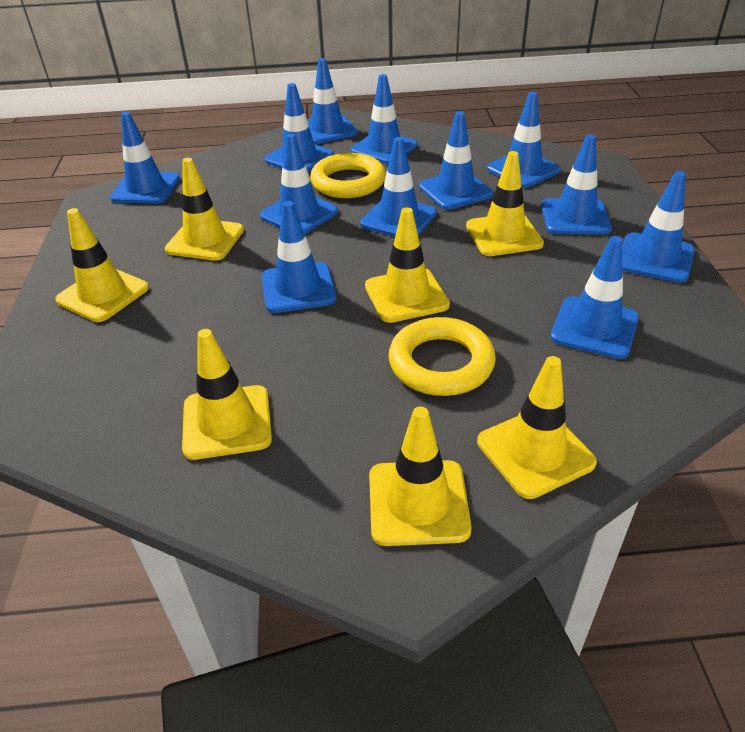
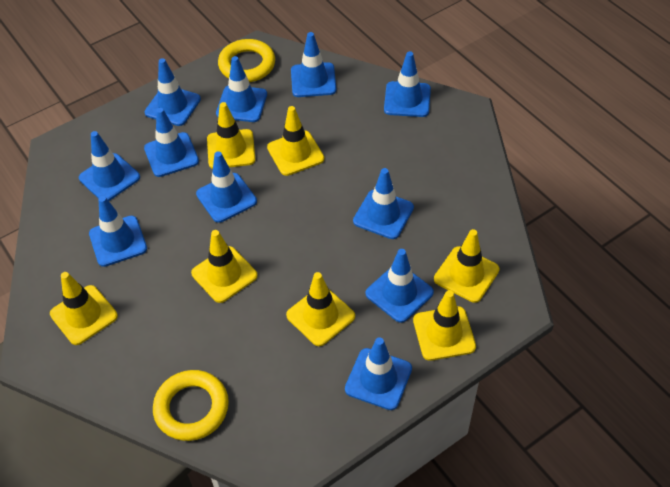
blue traffic cone: [110,112,180,204] [260,133,338,234] [261,201,337,313] [265,83,334,172] [307,58,358,144] [351,74,418,164] [360,137,437,237] [419,111,493,210] [487,92,561,188] [541,134,612,234] [550,236,639,359] [622,171,695,283] = 12 -> [79,131,140,201] [89,196,147,267] [144,108,199,177] [145,58,201,126] [196,151,257,223] [216,56,267,122] [291,32,337,97] [345,337,412,410] [353,168,414,239] [365,249,434,323] [384,51,431,117] = 11

